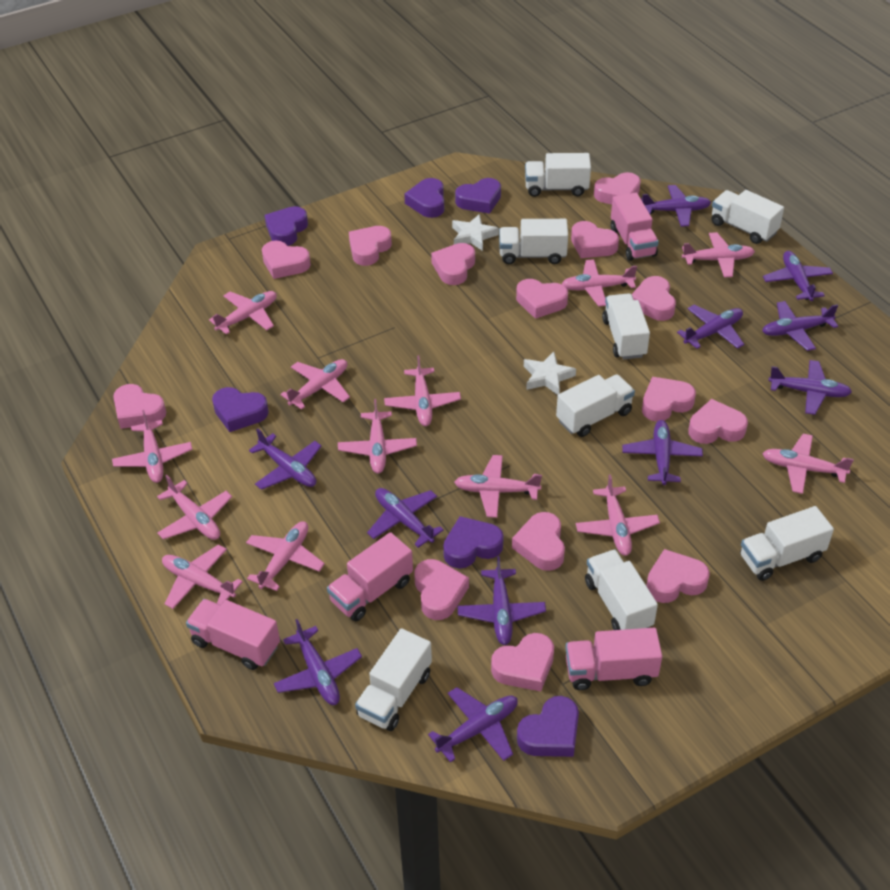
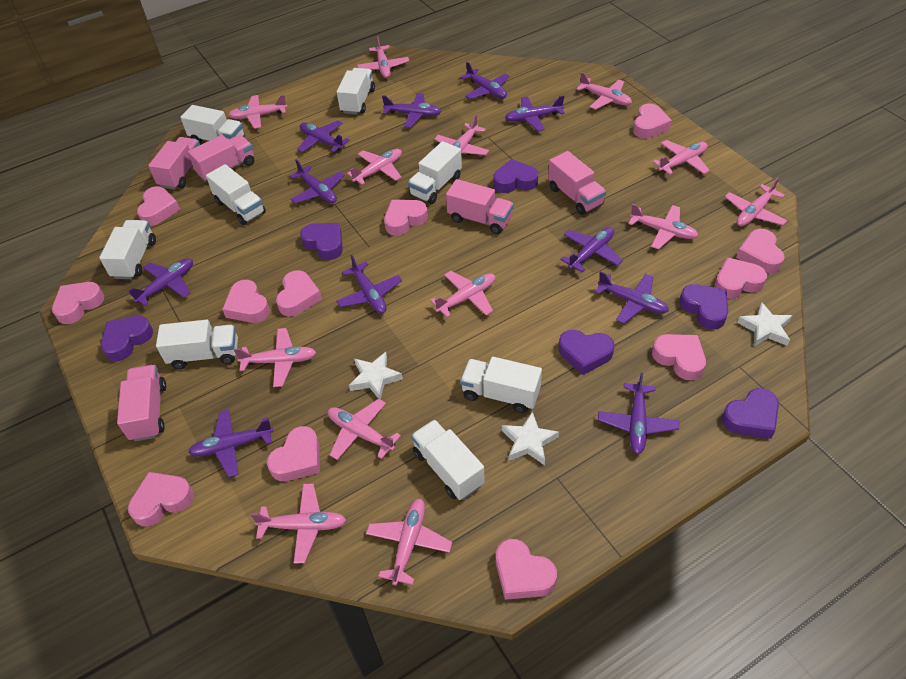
pink heart: [113,384,166,429] [262,241,311,279] [349,226,392,266] [414,559,469,620] [431,243,475,285] [491,633,554,691] [512,512,565,571] [516,279,568,319] [571,221,619,258] [594,172,641,204] [632,276,676,321] [642,377,696,421] [646,549,710,603] [688,399,748,444] = 14 -> [52,282,104,324] [128,472,194,527] [137,186,180,226] [222,280,270,323] [267,426,320,481] [276,270,322,317] [384,200,428,236] [496,539,557,600] [633,103,672,138] [652,334,706,380] [714,257,767,299] [736,229,785,273] = 12
pink truck: [186,599,280,670] [327,532,413,621] [565,628,662,690] [611,193,659,261] = 4 -> [117,365,166,441] [148,137,200,190] [188,135,254,182] [446,179,514,234] [548,151,606,215] = 5
white star: [452,214,499,251] [524,352,576,395] = 2 -> [349,352,403,400] [502,411,559,465] [737,302,792,346] = 3

